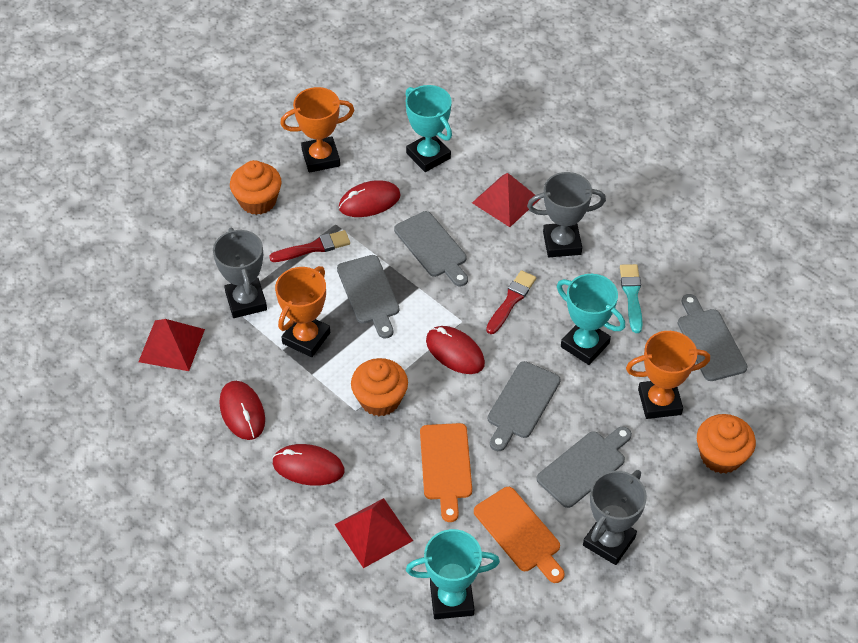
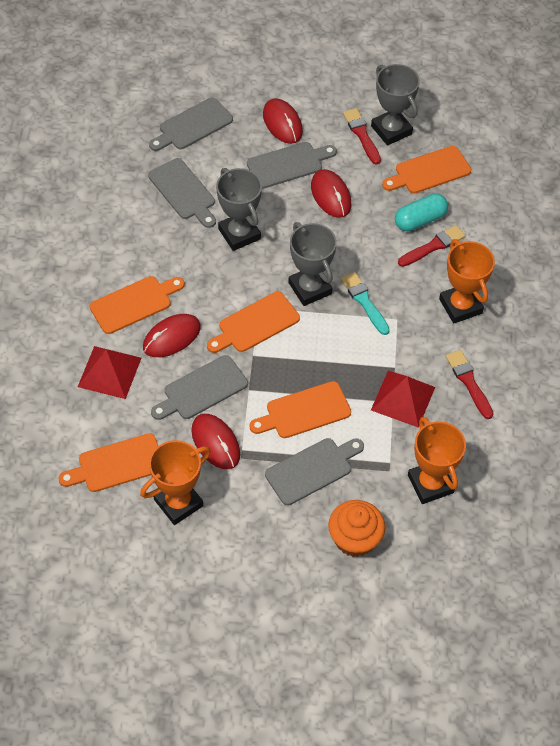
orange cupcake: [230,160,282,215] [351,358,408,416] [697,414,756,474] = 3 -> [328,500,385,557] = 1
orange cutting board: [420,423,472,522] [474,487,565,583] = 2 -> [59,433,158,492] [89,276,185,334] [207,291,300,353] [249,381,351,438] [382,146,471,194] = 5
red brush: [269,230,350,262] [486,270,536,334] = 2 -> [343,108,381,165] [398,225,466,267] [446,350,493,419] = 3
red pyramid: [138,319,205,371] [334,498,413,568] [472,173,540,227] = 3 -> [78,346,141,399] [371,371,435,428] = 2
turquoise capsule: none = 0 -> [395,193,448,231] = 1
turquoise trophy: [405,85,452,172] [406,529,500,619] [557,274,625,365] = 3 -> none = 0

